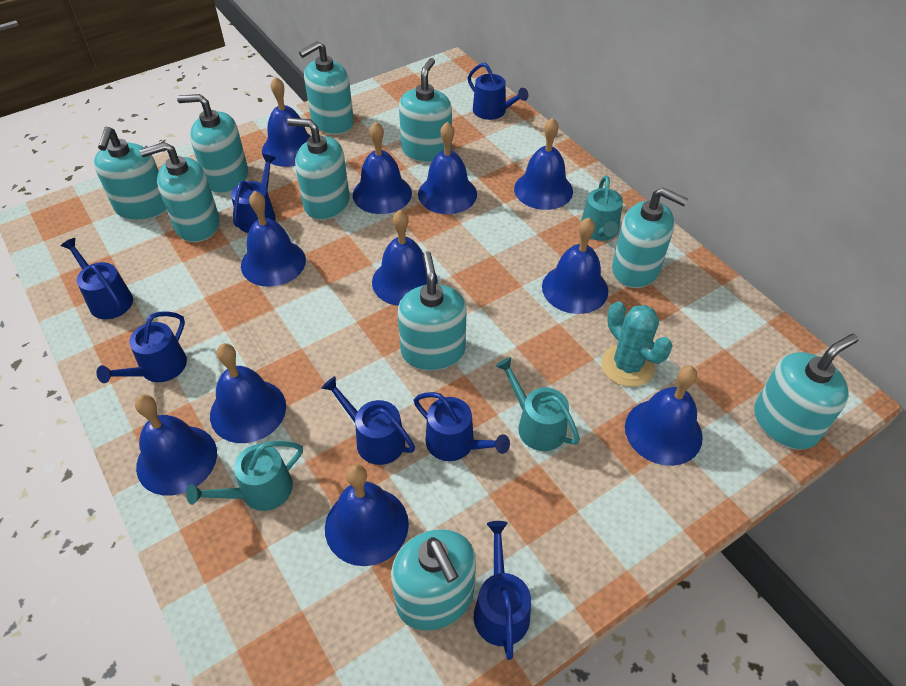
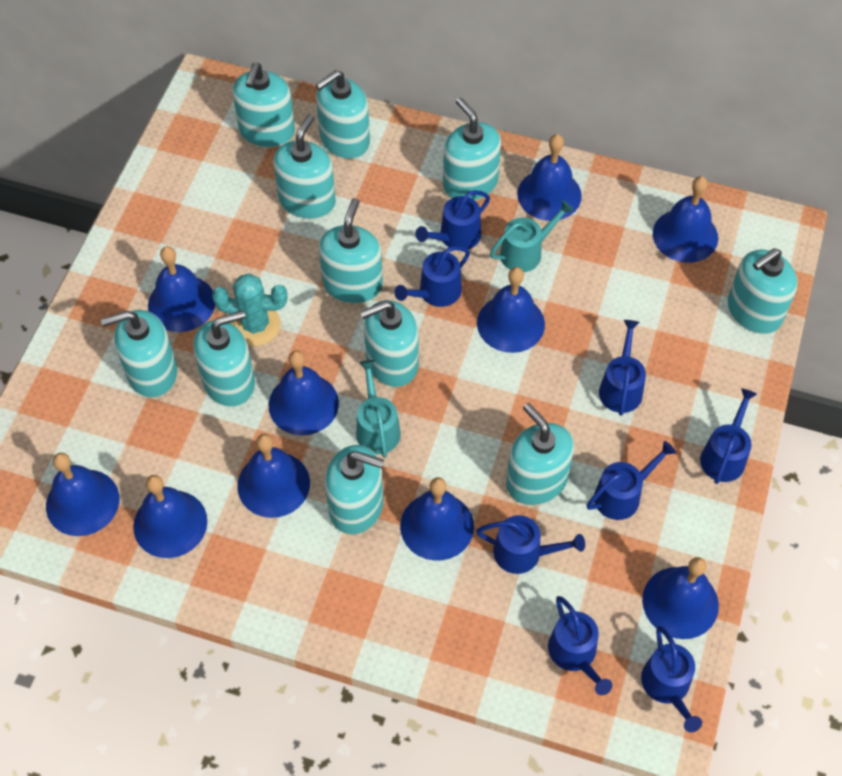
blue bell: [135,395,217,496] [210,343,286,443] [241,191,306,287] [262,77,311,167] [325,464,409,566] [353,122,412,214] [372,210,438,306] [418,122,477,214] [514,118,573,210] [542,218,608,314] [625,366,703,466] = 11 -> [46,452,119,536] [133,475,207,558] [148,246,215,332] [237,434,310,518] [269,350,339,435] [400,477,474,561] [477,267,545,353] [517,134,582,221] [642,557,719,639] [653,176,718,263] = 10
blue watering can: [61,238,133,319] [97,312,187,383] [231,154,276,233] [321,376,415,465] [414,392,510,461] [468,63,528,120] [474,521,531,660] = 7 -> [394,246,470,307] [416,190,490,251] [476,515,585,574] [548,596,612,695] [587,441,676,520] [599,320,646,416] [641,626,702,732] [700,388,757,484] = 8
turquoise soap dispenser: [94,127,166,221] [139,142,220,242] [177,94,248,193] [287,118,350,220] [299,41,354,135] [391,529,476,630] [398,251,467,371] [399,58,452,163] [612,187,688,288] [754,334,858,450] = 10 -> [101,310,177,398] [193,310,255,407] [232,63,295,148] [273,114,336,219] [315,70,370,159] [319,198,383,304] [325,445,384,534] [360,300,419,387] [443,98,501,201] [506,403,574,505] [728,248,798,334] = 11
turquoise watering can: [186,441,303,511] [496,357,580,451] [581,175,623,241] = 3 -> [356,360,401,458] [490,200,574,272] = 2

